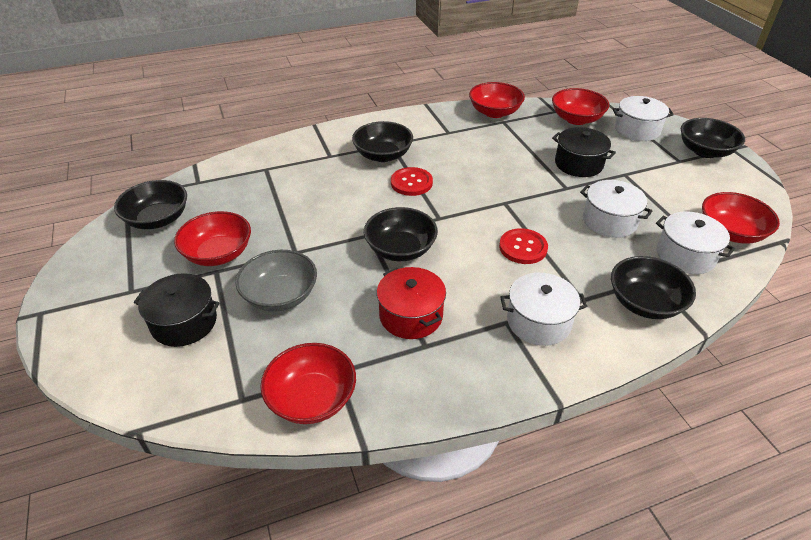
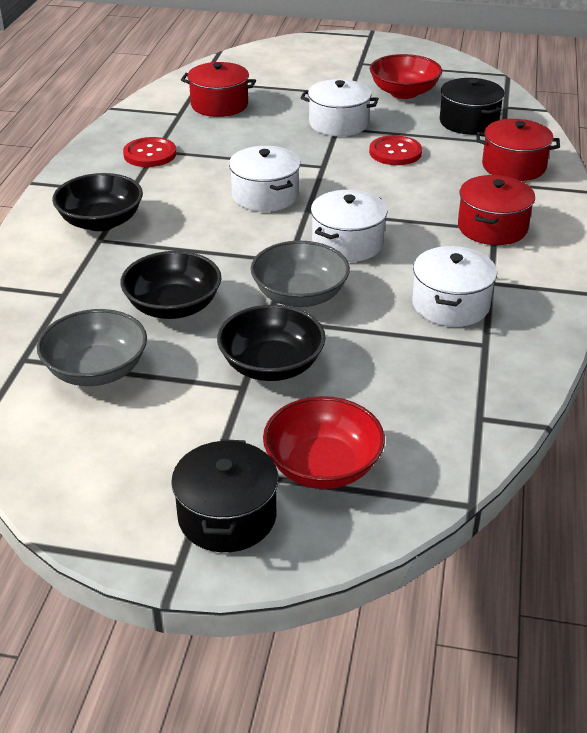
black bowl: [114,180,187,229] [352,121,413,162] [364,207,438,261] [611,256,696,319] [681,118,745,158] = 5 -> [52,173,143,231] [120,251,221,319] [217,304,326,381] = 3
grey bowl: [236,250,317,312] = 1 -> [37,309,147,386] [250,241,350,307] = 2
red bowl: [174,211,251,266] [260,343,356,424] [469,82,525,118] [552,88,609,125] [702,192,780,244] = 5 -> [263,396,385,489] [370,54,442,99] = 2
red pot: [377,267,446,339] = 1 -> [181,62,256,117] [458,175,535,245] [476,119,560,181] = 3

